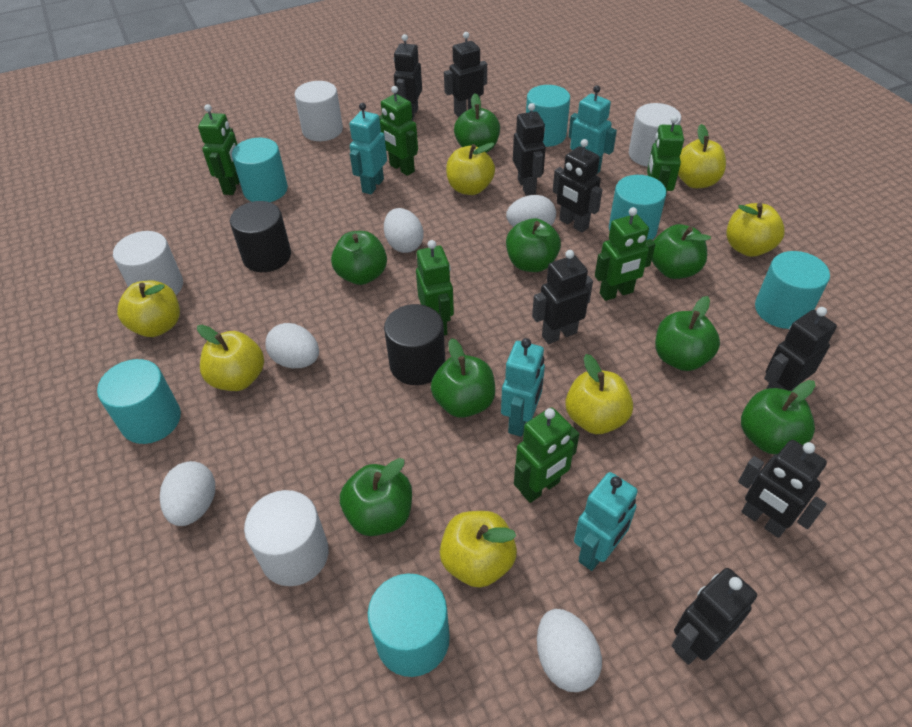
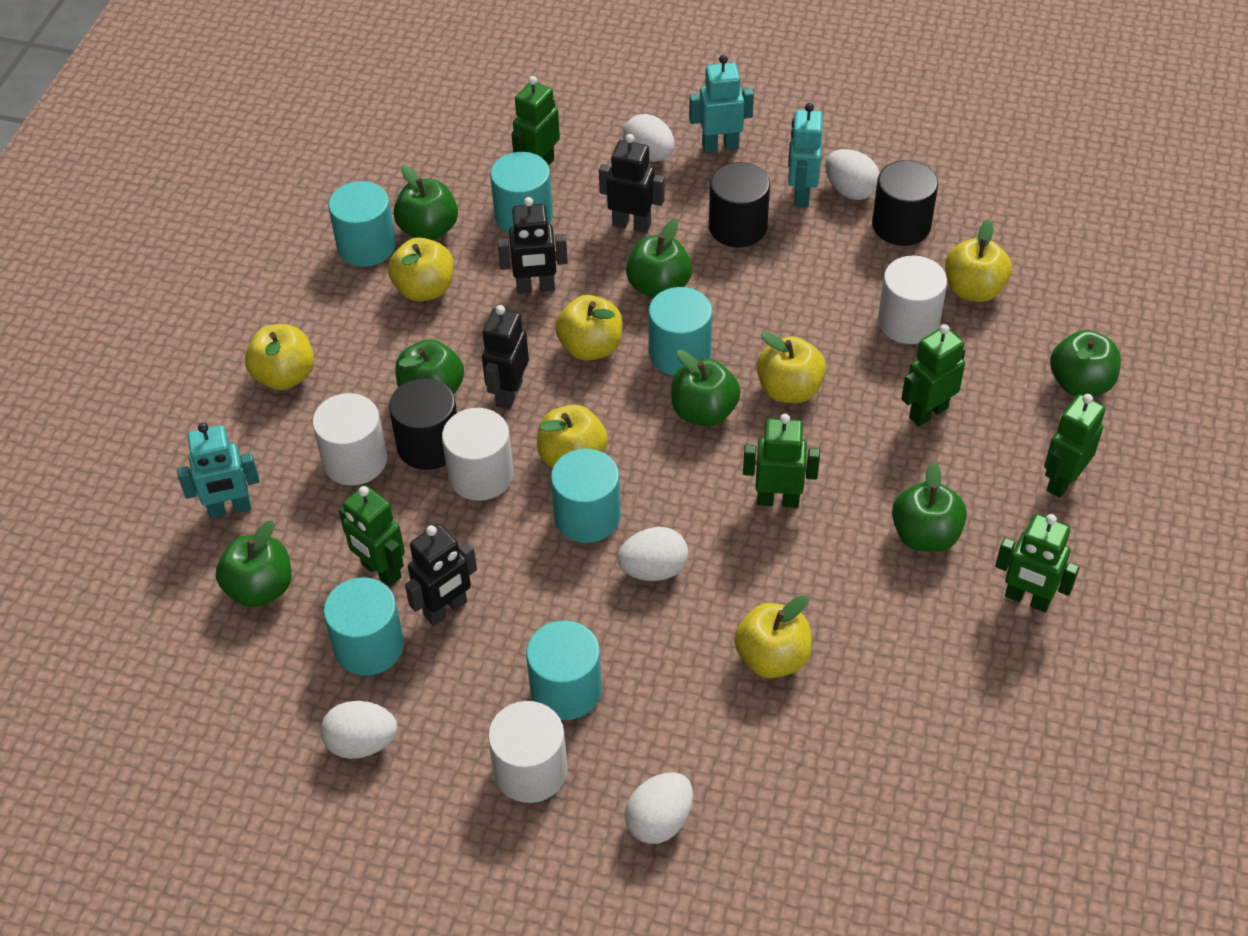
black cylinder: [230,201,291,272] [384,304,445,385] = 2 -> [389,378,457,470] [709,162,770,247] [872,160,938,246] = 3
black robot: [394,34,422,121] [444,32,487,117] [513,103,546,196] [532,250,593,344] [553,139,602,233] [672,568,757,665] [738,440,827,538] [764,307,837,391] = 8 -> [405,524,477,626] [482,305,529,409] [498,197,568,294] [599,134,665,233] = 4
green apple: [331,231,387,285] [340,458,412,536] [431,338,495,418] [454,94,500,153] [506,218,561,272] [652,224,711,279] [655,296,720,371] [741,380,816,454] = 8 -> [216,521,292,607] [394,165,458,240] [395,339,464,394] [626,219,692,298] [671,350,741,427] [892,462,967,552] [1050,330,1121,396] = 7
turquoise robot: [349,103,387,194] [501,338,545,437] [568,85,617,175] [574,472,638,571] = 4 -> [177,422,260,519] [689,55,754,152] [788,103,823,207] = 3

